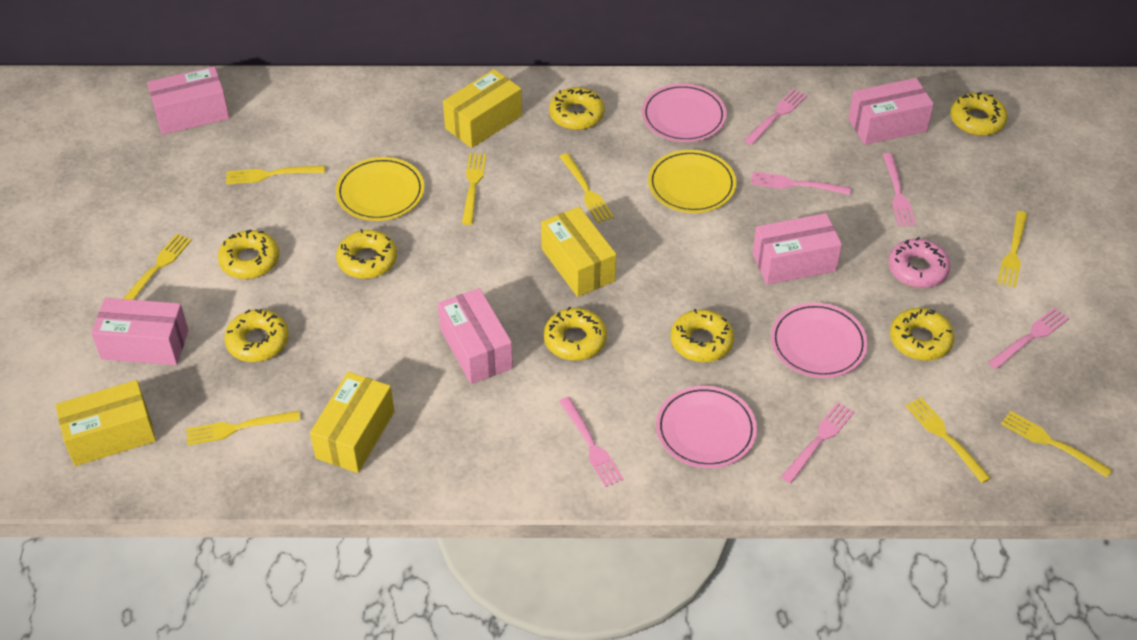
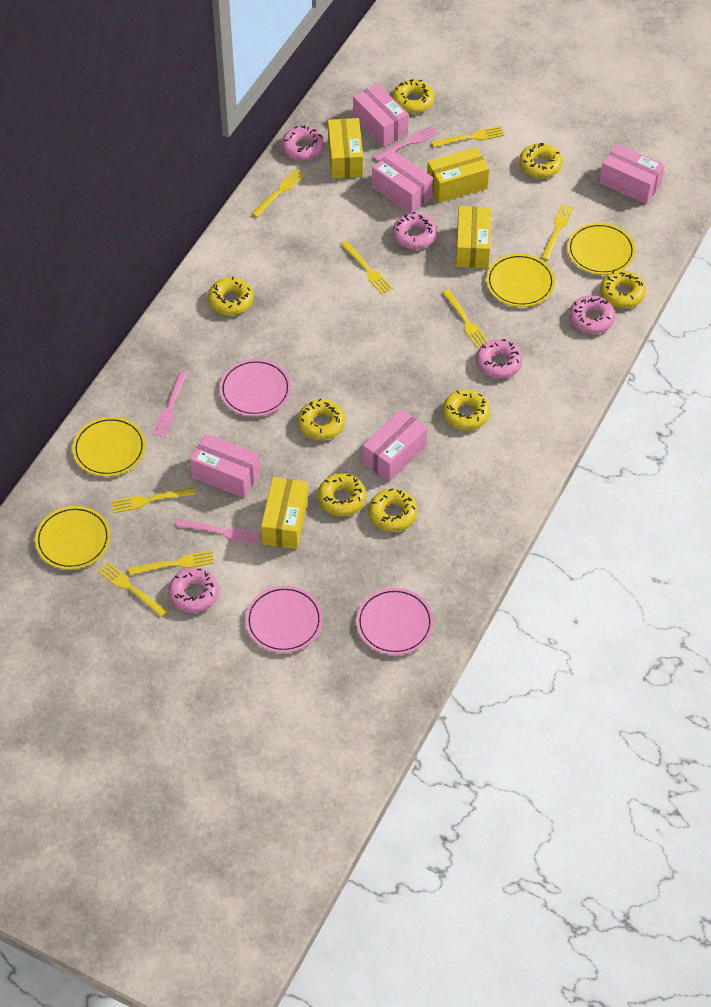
pink donut: [889,237,950,288] = 1 -> [168,568,219,613] [282,126,325,161] [393,211,437,249] [476,339,523,379] [569,295,615,334] = 5
pink fork: [559,397,624,487] [744,89,807,145] [751,171,851,195] [781,402,855,483] [883,153,916,227] [988,307,1069,369] = 6 -> [152,372,187,438] [176,519,260,545] [373,125,439,161] = 3
yellow plate: [335,157,424,221] [648,150,736,213] = 2 -> [35,506,111,570] [72,417,146,477] [486,254,555,307] [567,223,635,275] = 4

